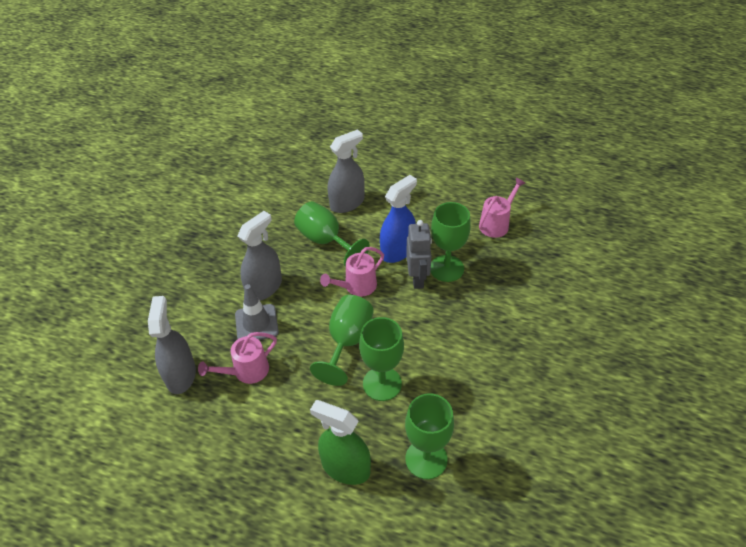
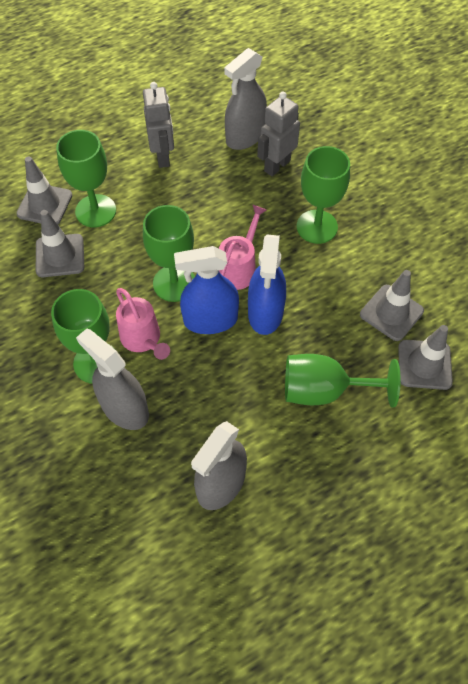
blue spray bottle: [380,175,417,263] = 1 -> [174,246,239,334] [248,235,286,335] = 2
green spray bottle: [310,400,371,485] = 1 -> none = 0
grey robot: [406,220,432,289] = 1 -> [143,82,174,168] [257,92,300,176] = 2
grey traffic cone: [235,284,279,340] = 1 -> [16,156,72,224] [36,210,84,277] [360,270,424,341] [398,325,453,390] = 4
pink watering can: [198,332,277,384] [320,247,384,297] [479,178,525,238] = 3 -> [116,288,170,360] [219,205,266,290] = 2

